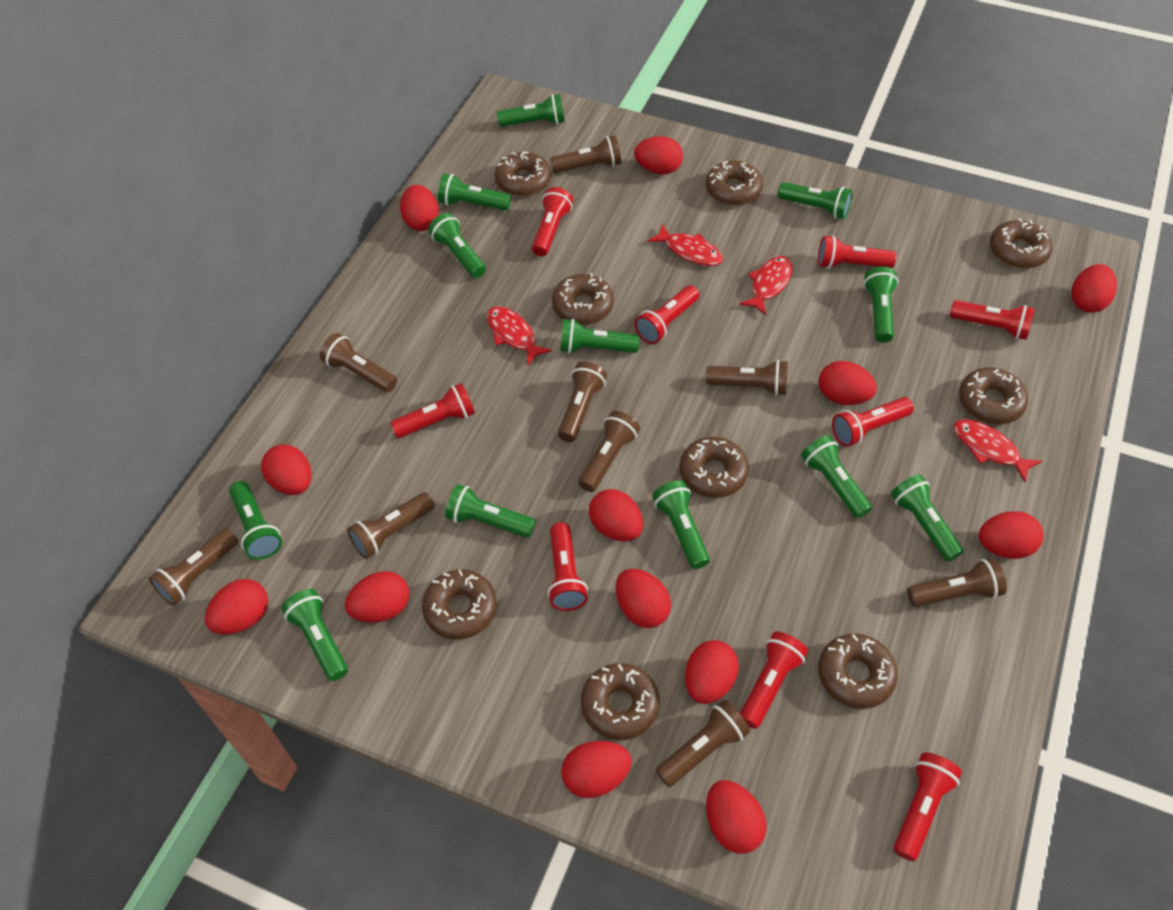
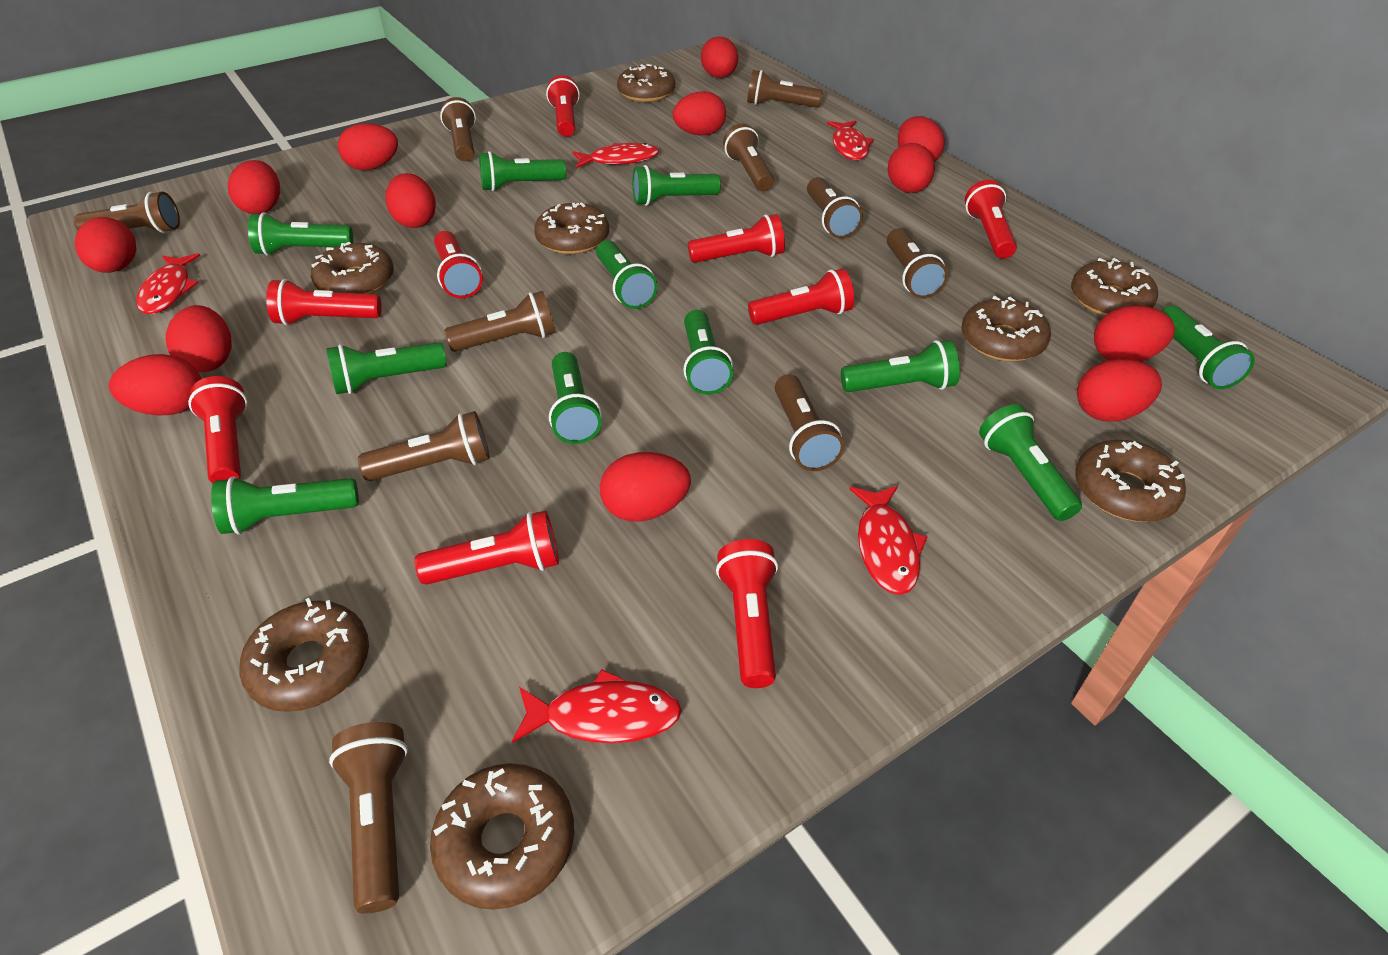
brown donut: [422,570,497,639] [495,151,551,196] [552,273,614,325] [581,663,660,740] [679,437,749,498] [706,160,763,206] [818,634,898,709] [959,367,1028,424] [990,218,1053,268] = 9 -> [239,598,369,712] [311,242,394,294] [430,763,574,910] [534,202,609,254] [617,64,675,102] [961,296,1051,362] [1071,258,1158,316] [1075,440,1186,522] = 8
brown flashlight: [149,528,238,606] [320,333,397,392] [347,492,435,559] [550,135,621,173] [558,362,607,442] [578,411,640,492] [656,700,750,787] [706,360,788,396] [907,558,1007,607] = 9 -> [74,192,180,233] [329,722,408,914] [358,411,490,481] [440,97,476,161] [444,291,556,352] [723,124,774,192] [747,70,823,108] [775,374,844,471] [807,177,863,238] [887,228,948,298] = 10
green flashlight: [229,481,282,560] [281,589,348,681] [428,213,486,278] [438,173,511,211] [445,484,536,538] [497,94,565,127] [560,319,640,354] [652,480,710,569] [778,182,853,219] [801,435,872,518] [863,267,898,343] [891,475,964,562] = 12 -> [211,476,359,534] [248,212,353,256] [326,342,447,394] [479,151,566,191] [549,352,602,444] [596,240,657,309] [633,165,721,206] [683,310,733,395] [841,340,960,392] [979,404,1082,521] [1162,306,1255,389] = 11
red fish: [487,306,552,365] [647,224,723,266] [739,256,793,315] [953,419,1042,482] = 4 -> [136,253,200,314] [512,669,682,743] [572,143,659,168] [827,120,874,160] [850,486,927,595] = 5

